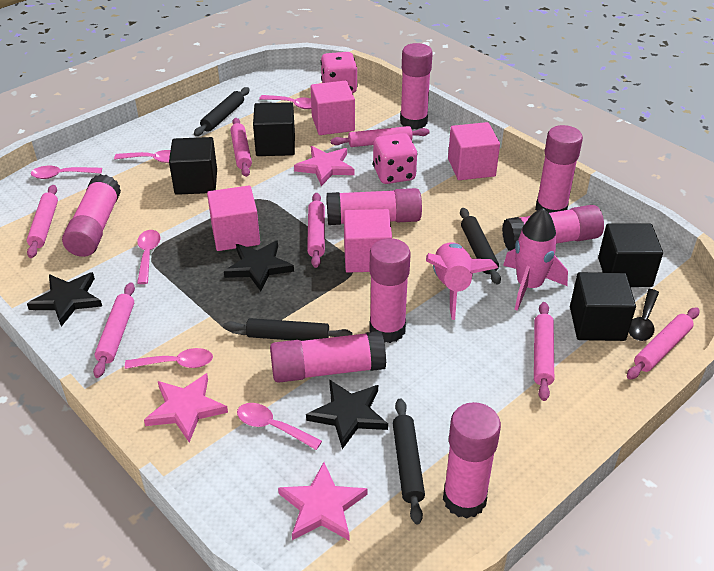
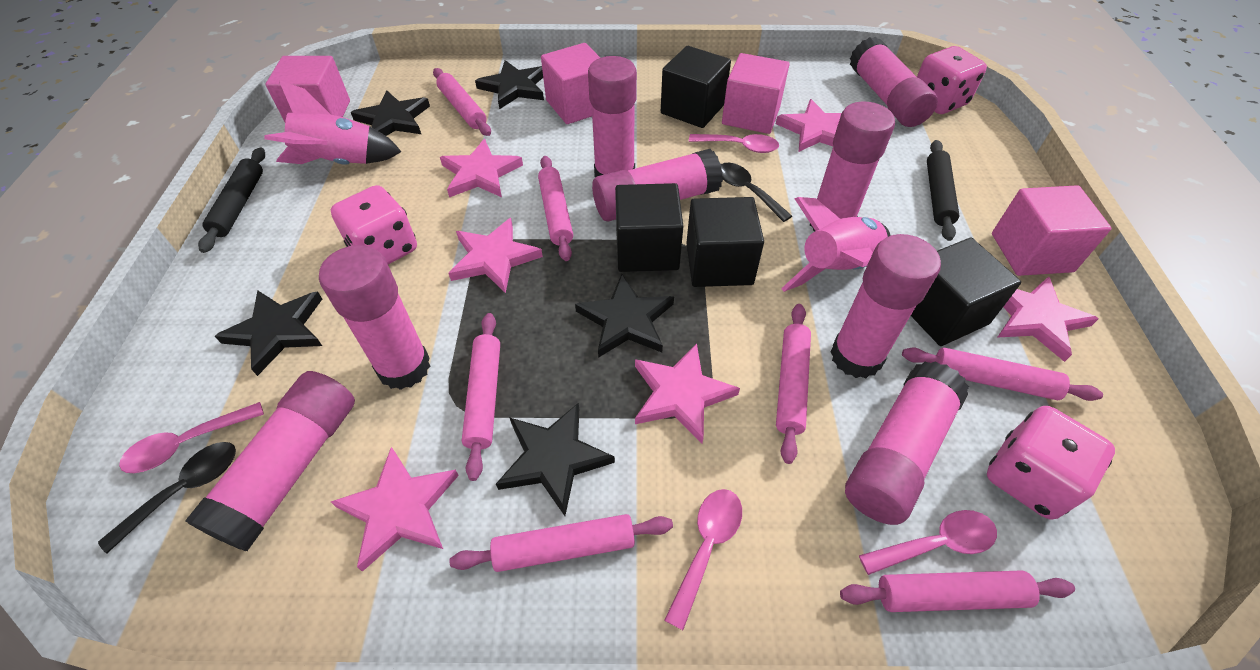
black rolling pin: [194,87,250,136] [223,318,353,341] [393,399,425,524] [460,208,501,285] = 4 -> [198,147,265,253] [927,140,959,241] = 2
black spoon: [629,289,659,341] = 1 -> [98,442,236,553] [721,163,792,222] = 2
black star: [27,272,102,327] [224,240,294,291] [306,380,388,449] = 3 -> [215,290,322,376] [351,90,430,136] [475,60,544,109] [496,402,615,516] [575,274,674,358] = 5
pink dice: [321,52,358,93] [373,133,418,184] = 2 -> [331,185,417,264] [917,46,987,114] [987,406,1115,520] = 3
pink spoon: [31,166,102,179] [114,150,171,163] [125,348,213,369] [137,230,160,284] [237,403,322,450] [259,95,311,109] = 6 -> [119,402,264,473] [664,489,742,630] [689,134,779,153] [859,510,997,575] = 4
pink star: [144,373,228,442] [278,462,367,541] [294,146,355,186] = 3 -> [331,447,459,572] [440,139,523,197] [448,218,543,293] [635,343,740,443] [776,99,841,152] [997,276,1099,362] = 6

